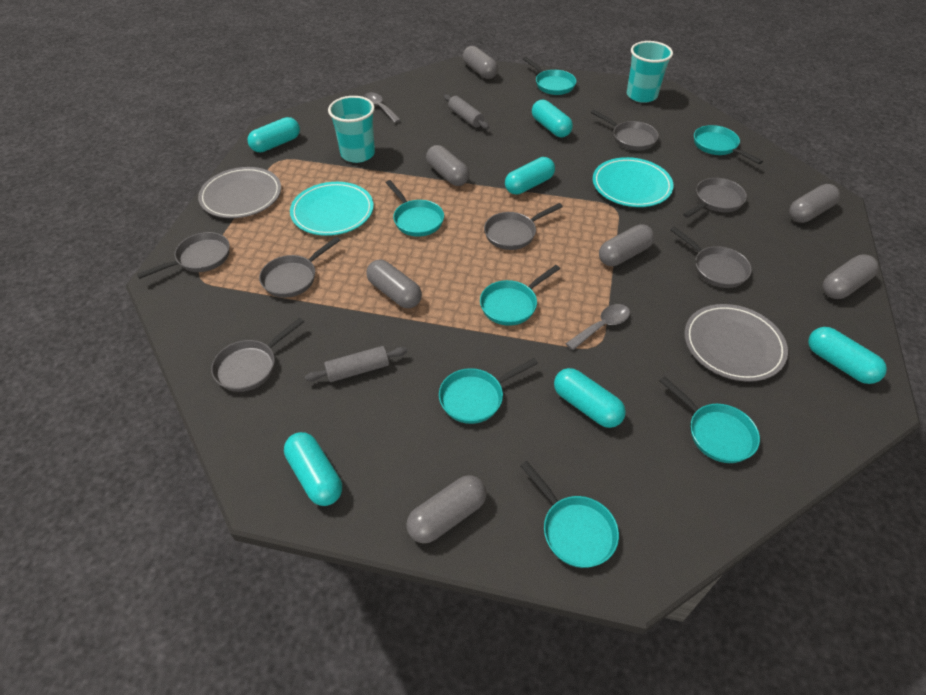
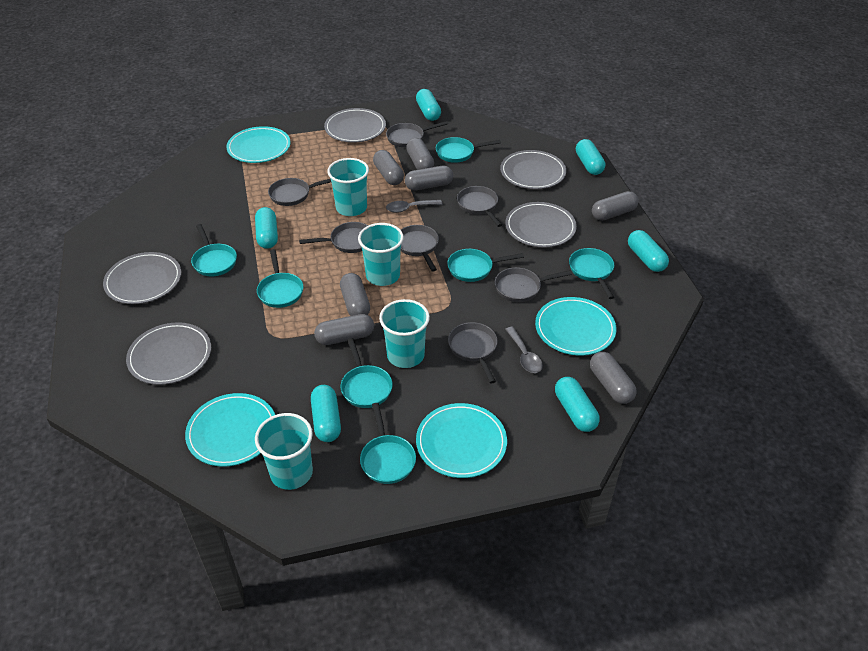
grey plate: [198,167,281,218] [684,304,788,382] = 2 -> [103,252,181,304] [126,322,211,385] [324,108,386,143] [500,150,566,189] [505,202,577,248] = 5
grey rolling pin: [305,346,407,382] [444,95,489,129] = 2 -> none = 0
turquoise cup: [328,96,375,163] [627,41,673,103] = 2 -> [255,413,313,490] [327,158,369,216] [358,223,404,286] [379,299,430,368] = 4
turquoise plate: [290,182,374,236] [593,157,674,207] = 2 -> [185,393,275,467] [226,126,291,163] [416,403,507,478] [535,297,616,355] = 4

